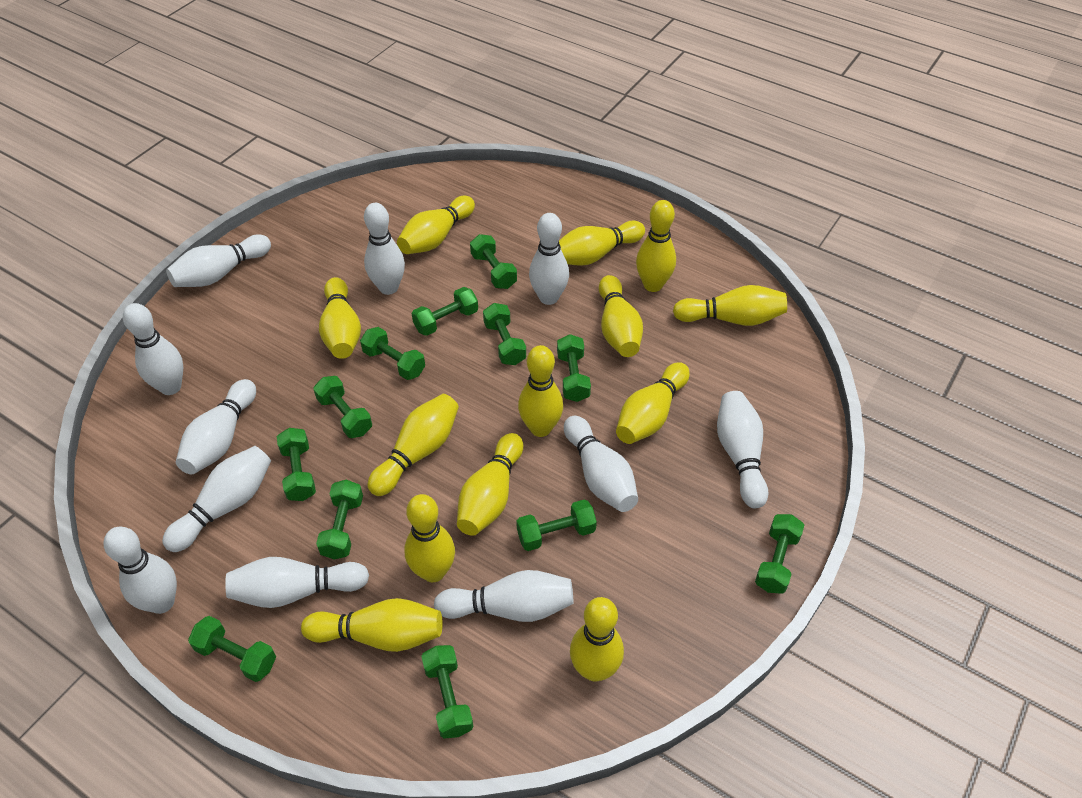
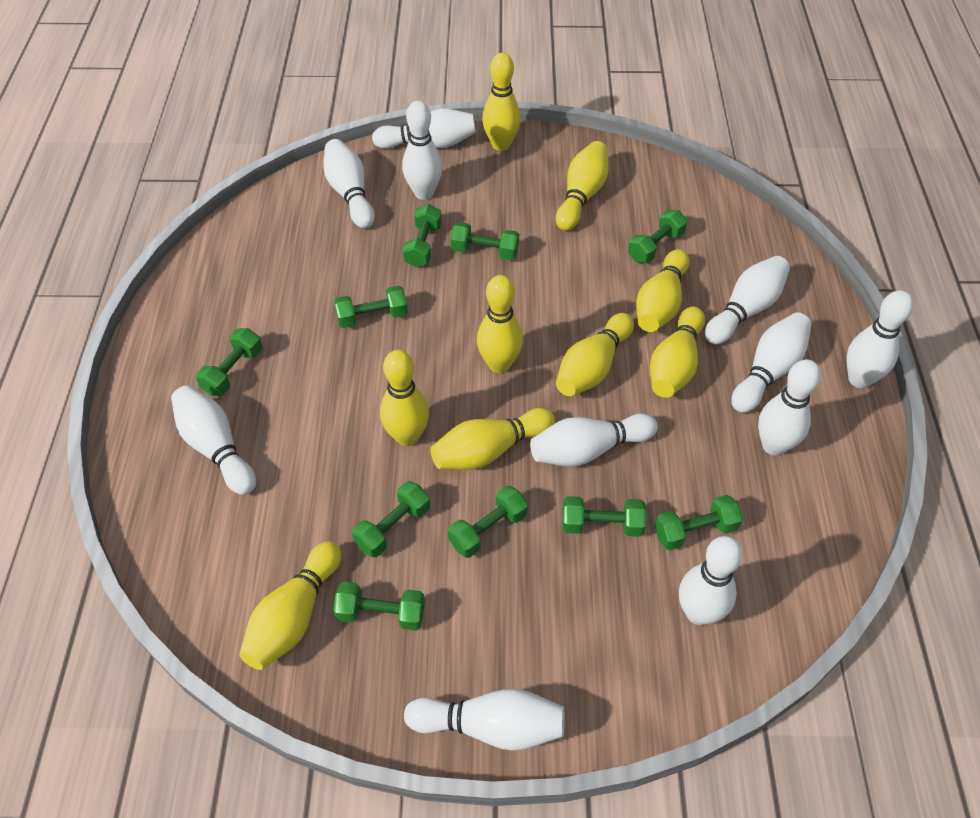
green dumbbell: [188,616,276,682] [277,428,316,501] [314,376,372,438] [316,480,363,559] [360,327,425,380] [412,287,478,336] [421,645,473,739] [470,234,517,289] [483,303,526,365] [516,500,597,551] [557,334,591,402] [755,514,804,594] = 12 -> [196,328,262,396] [333,582,425,631] [334,286,408,328] [352,481,430,558] [403,204,442,267] [448,486,528,558] [450,222,519,260] [562,496,646,537] [628,210,687,263] [655,495,743,550] = 10
yellow bowling pin: [301,598,443,652] [319,277,361,359] [367,394,459,496] [397,196,475,254] [404,494,455,582] [457,433,523,536] [518,345,563,437] [559,220,645,266] [570,597,624,682] [599,275,643,357] [616,362,690,444] [636,200,676,292] [673,285,787,326] = 13 -> [239,541,341,670] [380,350,429,446] [430,408,555,470] [477,275,523,373] [482,53,521,151] [556,141,609,231] [556,313,634,396] [636,249,689,332] [650,307,705,398] = 9

